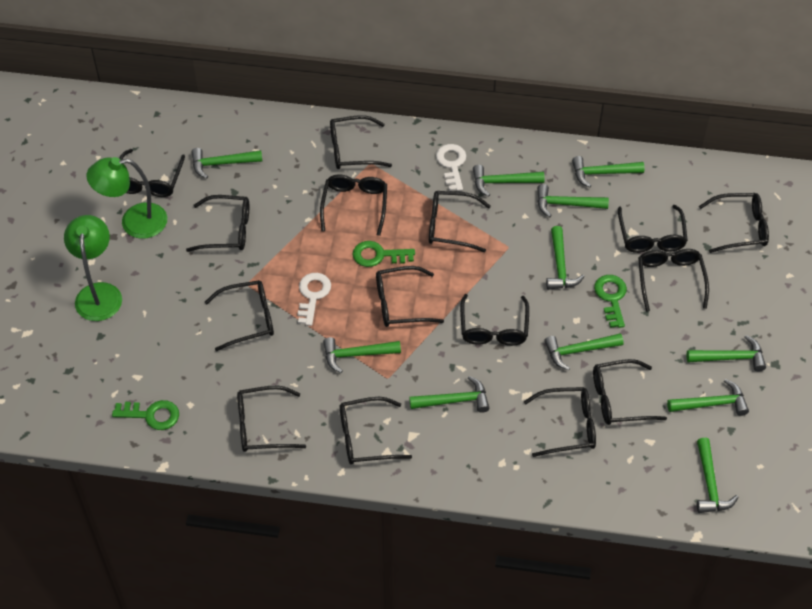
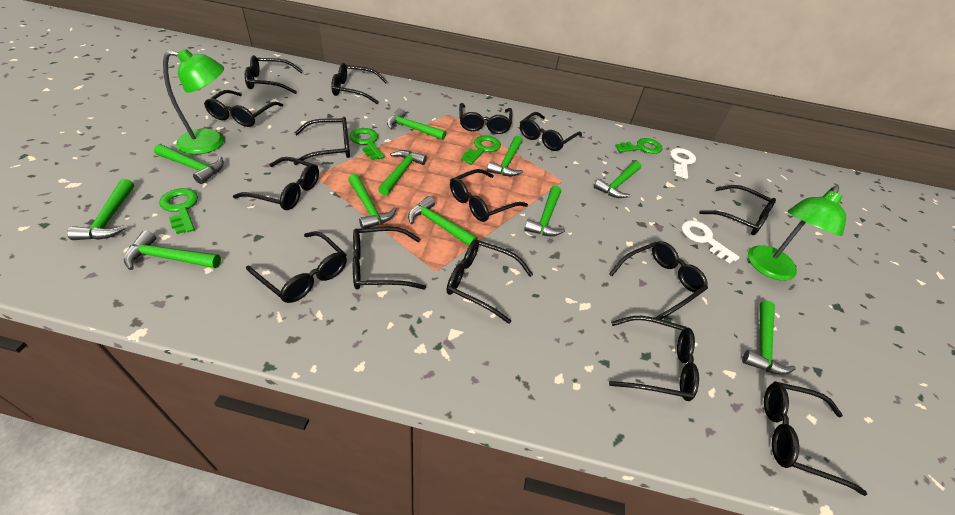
green key: [112,400,179,430] [352,241,415,267] [594,275,627,328] = 3 -> [159,188,198,234] [350,128,384,160] [462,135,501,165] [615,138,663,154] = 4

